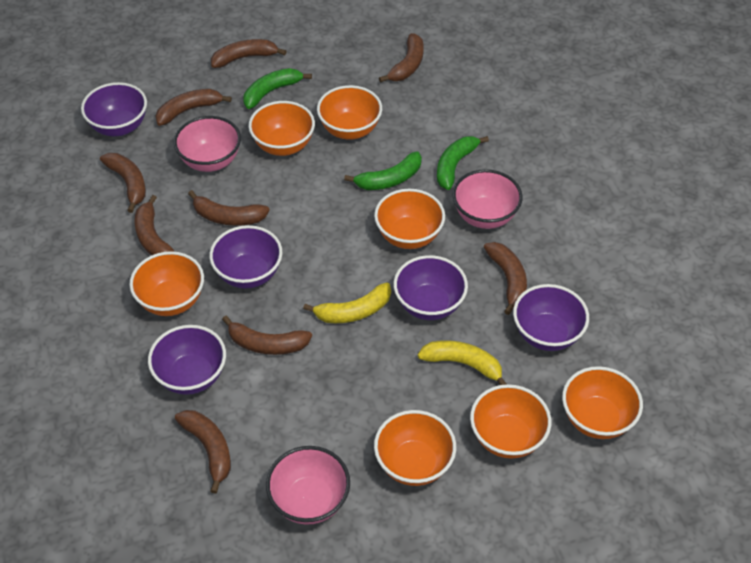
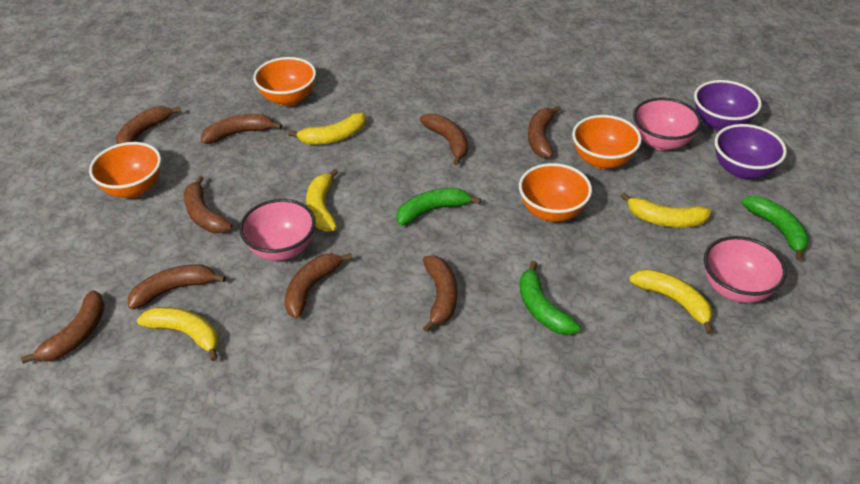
orange bowl: [129,251,204,316] [249,101,315,156] [317,85,382,140] [374,189,445,249] [374,410,456,486] [470,384,551,459] [562,366,643,439] = 7 -> [89,142,161,198] [253,57,316,106] [519,163,592,222] [572,115,642,169] = 4
purple bowl: [81,82,147,136] [148,325,226,395] [209,225,282,288] [393,255,468,320] [513,284,589,351] = 5 -> [694,80,762,131] [715,124,787,179] = 2
yellow banana: [303,282,391,323] [418,340,506,385] = 2 -> [137,307,219,361] [288,113,366,144] [306,169,338,232] [621,193,712,227] [629,269,713,334] = 5

